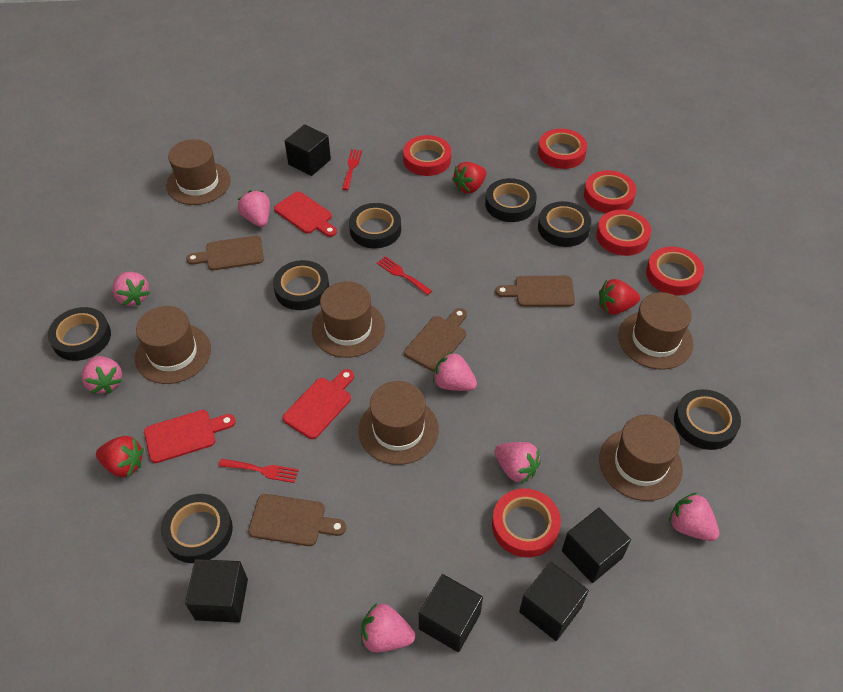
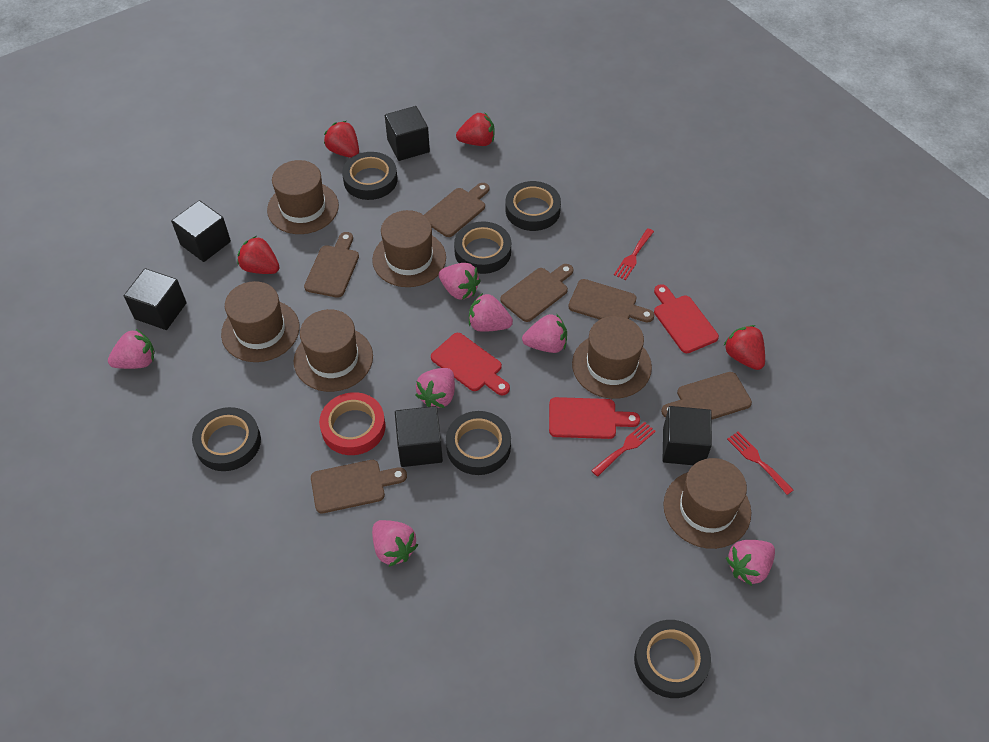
black tape: [48,307,111,361] [161,494,233,563] [273,260,329,310] [349,203,401,248] [485,178,537,222] [538,201,591,247] [674,389,741,450] = 7 -> [192,407,261,471] [342,152,397,200] [446,411,511,475] [454,221,511,274] [505,181,561,231] [634,620,711,698] = 6
brown cutting board: [186,236,264,270] [248,494,346,546] [404,308,467,371] [495,276,575,307] = 4 -> [304,232,359,298] [311,460,407,513] [424,183,489,237] [500,264,573,322] [568,279,654,323] [661,372,752,420] = 6
red strawberry: [96,436,144,477] [452,162,487,194] [599,279,640,315] = 3 -> [237,236,280,274] [324,121,359,158] [456,112,495,146] [724,325,765,370] = 4
red tape: [403,135,451,176] [492,488,561,558] [538,129,587,169] [584,170,636,213] [596,210,651,256] [646,247,704,295] = 6 -> [319,392,386,455] = 1

